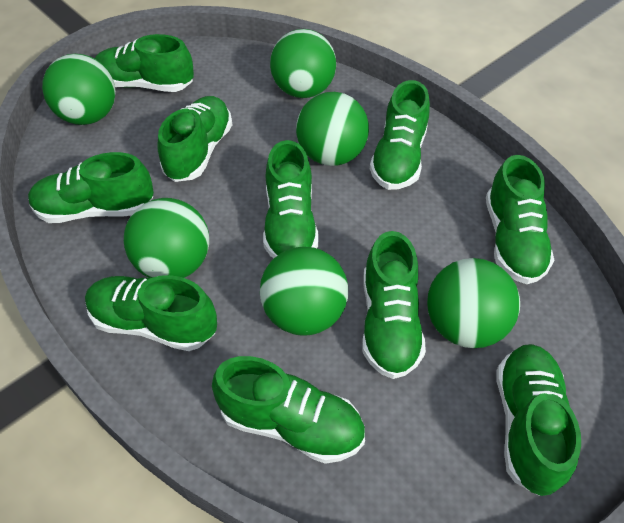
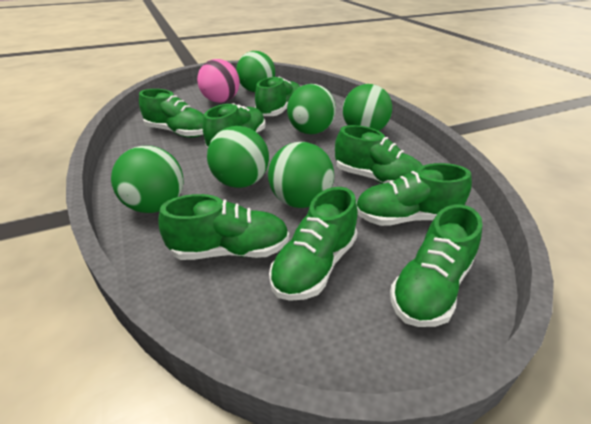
green shoe: [28,152,154,223] [85,275,217,351] [94,34,194,92] [157,96,232,182] [212,356,365,464] [263,140,319,258] [362,231,426,379] [370,80,430,190] [486,155,554,284] [497,344,581,496] = 10 -> [139,89,204,138] [158,194,289,260] [203,103,266,147] [255,77,300,116] [269,187,358,301] [335,125,423,184] [356,163,472,226] [390,204,483,327] = 8
pink ball: none = 0 -> [197,59,240,103] = 1

